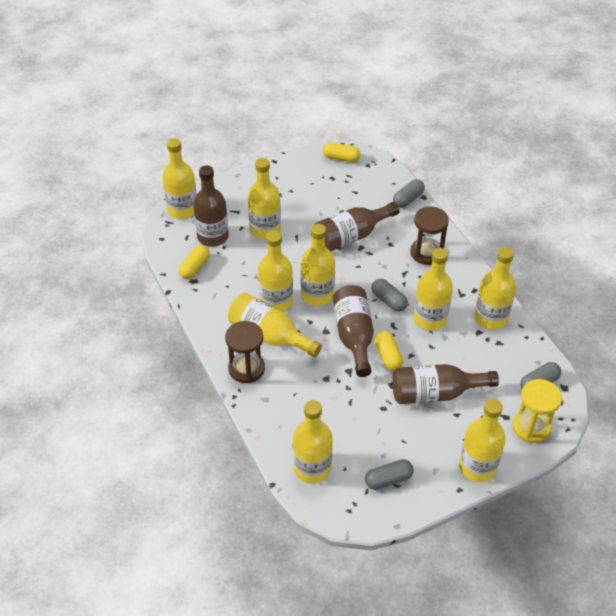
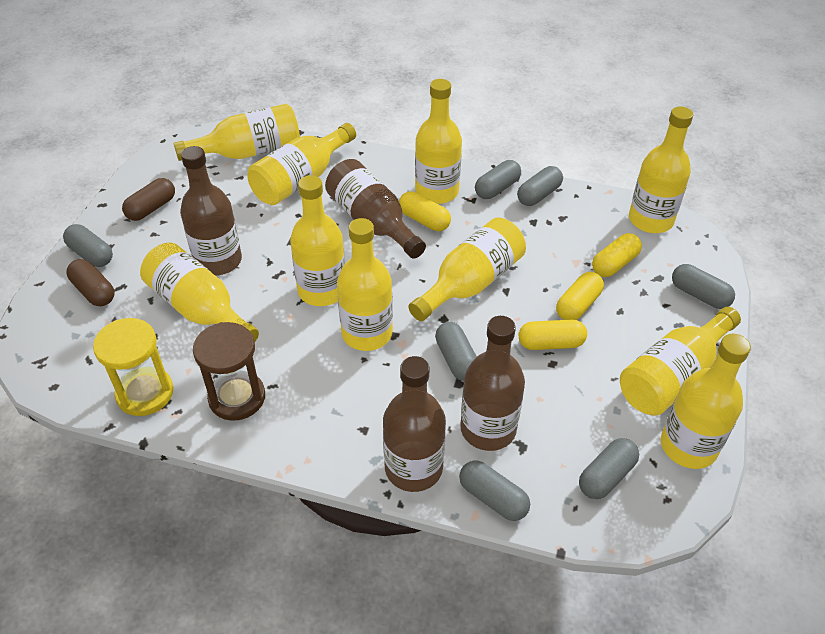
brown capsule: none = 0 -> [67,259,115,306] [122,178,175,221] = 2
brown hourglass: [225,321,265,383] [410,206,449,265] = 2 -> [193,322,265,421] = 1
grey capsule: [365,459,413,490] [372,279,408,312] [393,179,425,208] [520,362,561,389] = 4 -> [63,224,113,267] [435,322,477,381] [459,460,530,521] [475,160,521,199] [517,166,563,206] [579,438,639,499] [672,264,735,309] = 7
yellow bottle: [162,138,197,219] [228,293,322,357] [248,158,281,239] [258,231,293,312] [293,400,333,483] [301,224,335,306] [413,248,453,330] [459,399,506,482] [474,247,516,330] = 9 -> [140,242,259,342] [174,104,300,161] [248,123,356,205] [290,175,345,306] [337,218,393,351] [409,217,526,321] [415,79,462,204] [620,307,741,416] [629,106,693,233] [661,334,751,469] = 10
yellow capsule: [179,245,210,279] [323,142,360,162] [375,331,403,370] = 3 -> [399,191,451,231] [519,320,587,350] [556,272,604,320] [592,233,642,277] = 4

